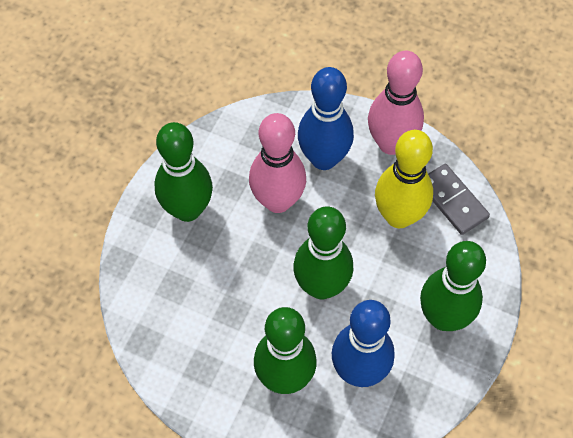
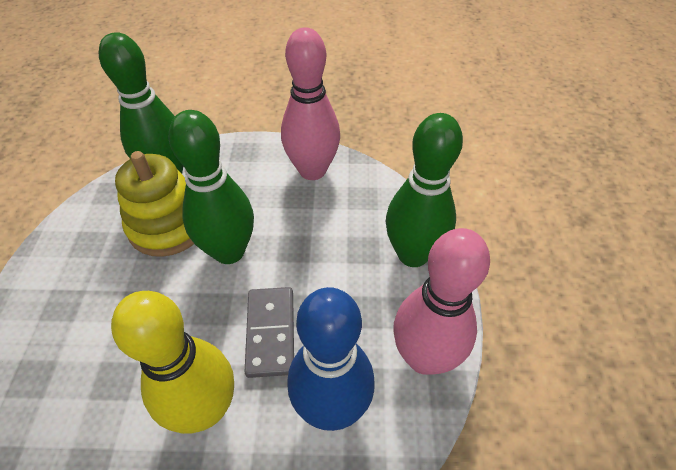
blue bowling pin: [298,67,354,170] [332,300,395,387] = 2 -> [288,287,374,431] = 1
green bowling pin: [154,122,213,222] [254,307,317,394] [293,207,353,299] [420,241,486,331] = 4 -> [99,32,183,174] [169,110,254,264] [386,113,463,267] = 3
yellow stacking toy: none = 0 -> [115,151,194,257] = 1

